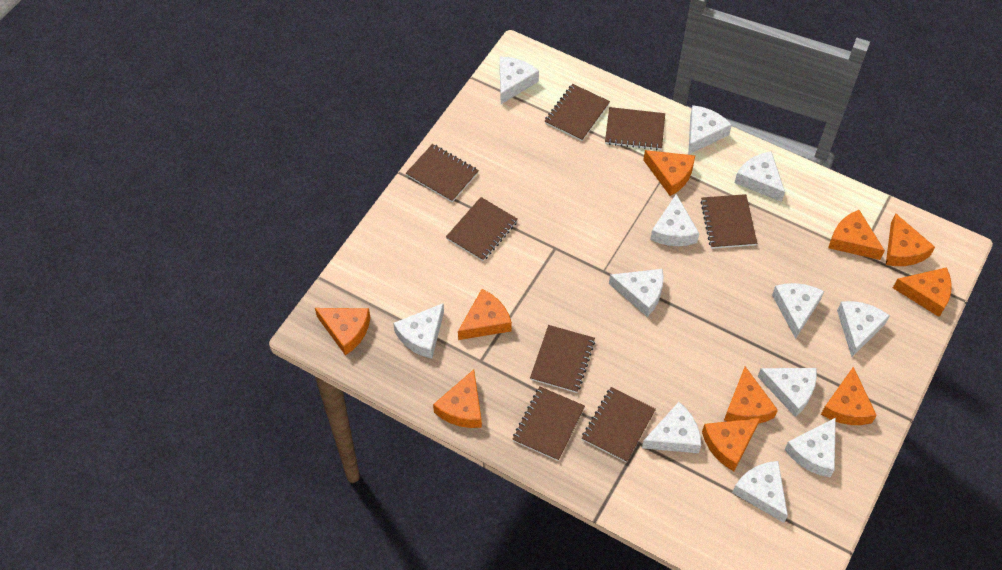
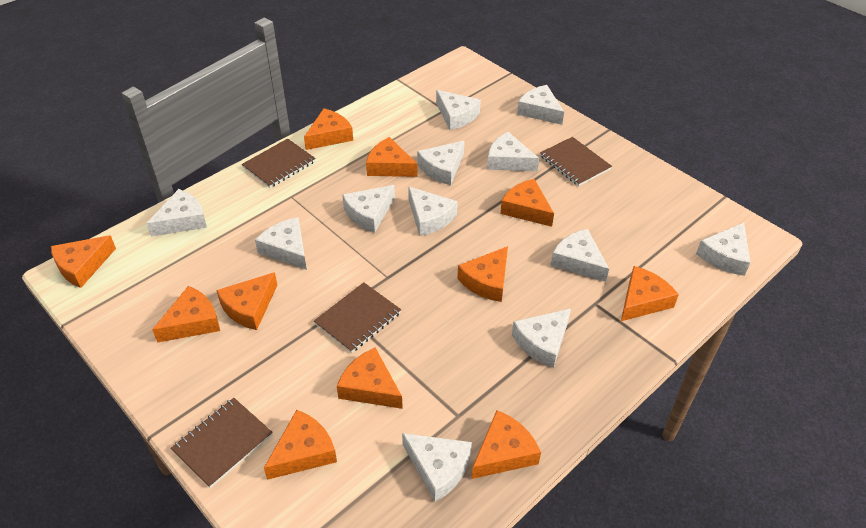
brown notebook: [406,144,479,202] [446,197,518,261] [512,387,585,461] [530,325,595,393] [545,84,610,141] [582,387,656,462] [605,107,665,150] [700,194,757,249] = 8 -> [171,398,273,488] [242,138,316,188] [314,282,401,353] [540,137,612,186] = 4
orange cheese: [315,308,370,355] [433,370,482,428] [458,289,512,340] [643,150,695,196] [702,418,760,471] [724,367,778,424] [821,367,877,425] [828,210,885,260] [886,213,935,266] [893,267,952,317] = 10 -> [51,235,116,288] [152,286,220,343] [216,272,277,330] [264,410,337,480] [304,109,353,150] [337,348,403,409] [366,137,418,177] [457,246,508,302] [472,410,541,479] [500,179,554,227] [621,266,679,321] = 11

